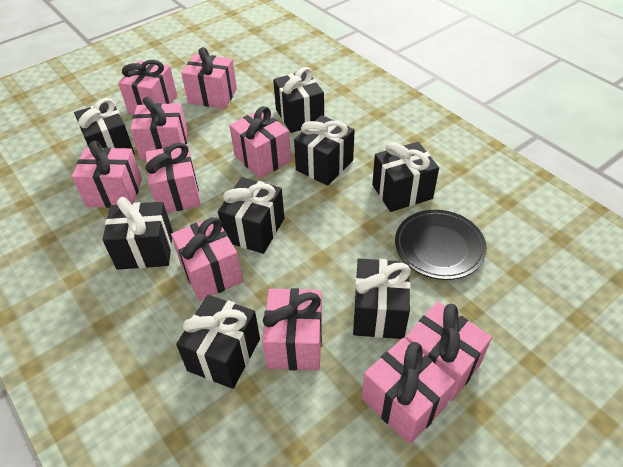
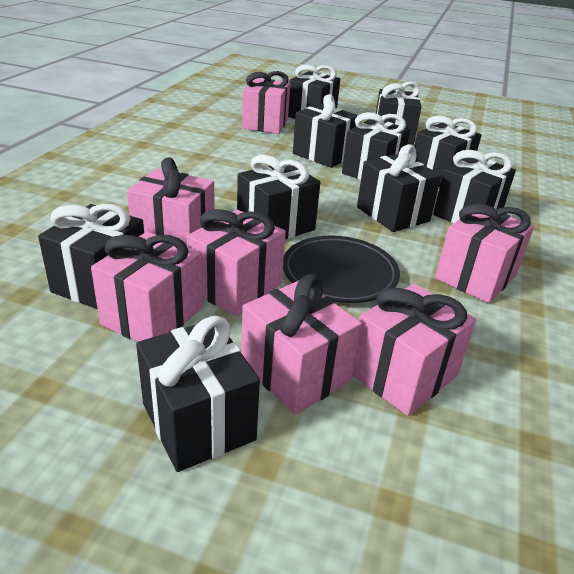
black gift: [74,98,135,155] [102,197,173,270] [176,295,260,389] [218,177,284,254] [273,67,324,133] [294,115,355,186] [353,259,411,339] [372,142,439,212] = 8 -> [38,204,144,309] [136,316,260,472] [237,155,320,239] [288,64,340,119] [293,94,358,168] [342,112,410,180] [357,145,441,232] [376,82,422,144] [414,116,481,187] [433,150,516,224] = 10
pink gift: [72,141,142,208] [118,60,177,114] [130,97,188,160] [145,143,201,213] [171,216,243,301] [181,47,237,109] [229,106,291,178] [262,288,322,371] [362,338,455,444] [405,301,492,401] = 10 -> [91,232,203,342] [127,157,215,245] [187,209,286,316] [241,274,362,414] [242,71,290,134] [352,284,476,416] [435,204,534,303] = 7

